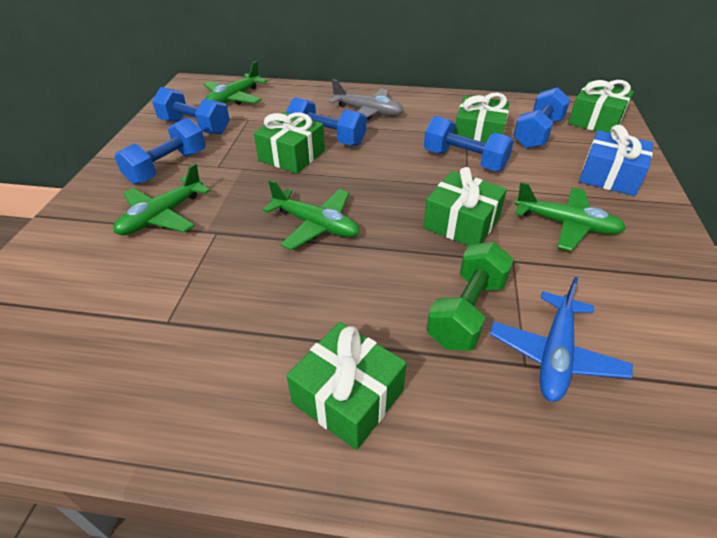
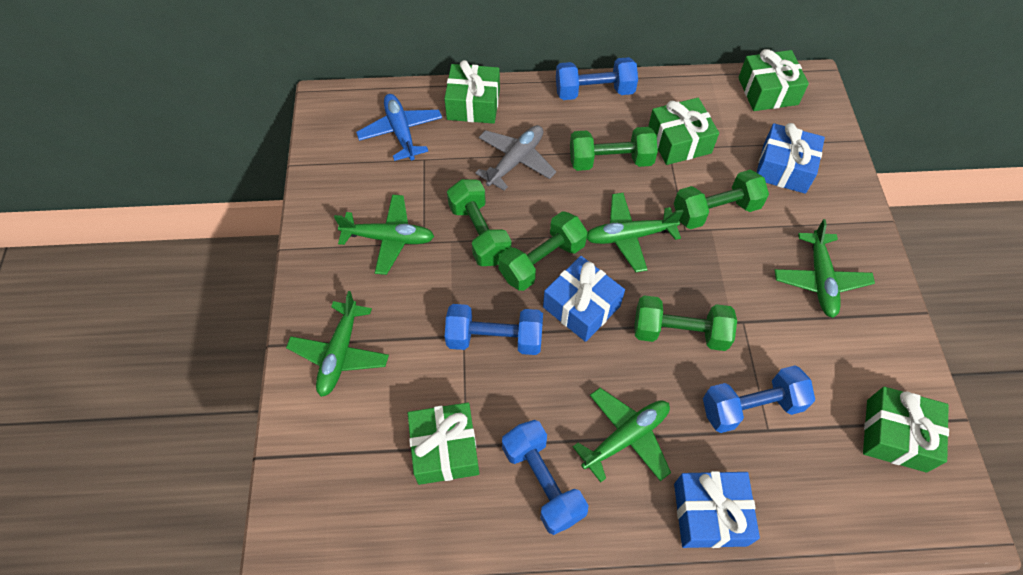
blue dumbbell: [114,118,206,185] [152,87,230,134] [286,98,366,146] [424,116,514,171] [513,87,571,149] = 5 -> [445,304,543,355] [502,420,588,535] [556,57,638,100] [703,366,815,433] = 4
blue gift: [579,125,653,196] = 1 -> [543,256,625,342] [674,471,760,548] [756,123,825,194] = 3
green dumbbell: [426,242,514,351] = 1 -> [447,179,511,266] [498,211,587,291] [570,127,658,171] [634,295,737,351] [674,170,769,229] = 5
green plane: [113,164,210,235] [204,61,267,105] [262,180,360,250] [515,182,626,251] = 4 -> [286,291,389,397] [334,195,434,275] [573,388,671,483] [587,193,684,272] [774,219,875,318] = 5

